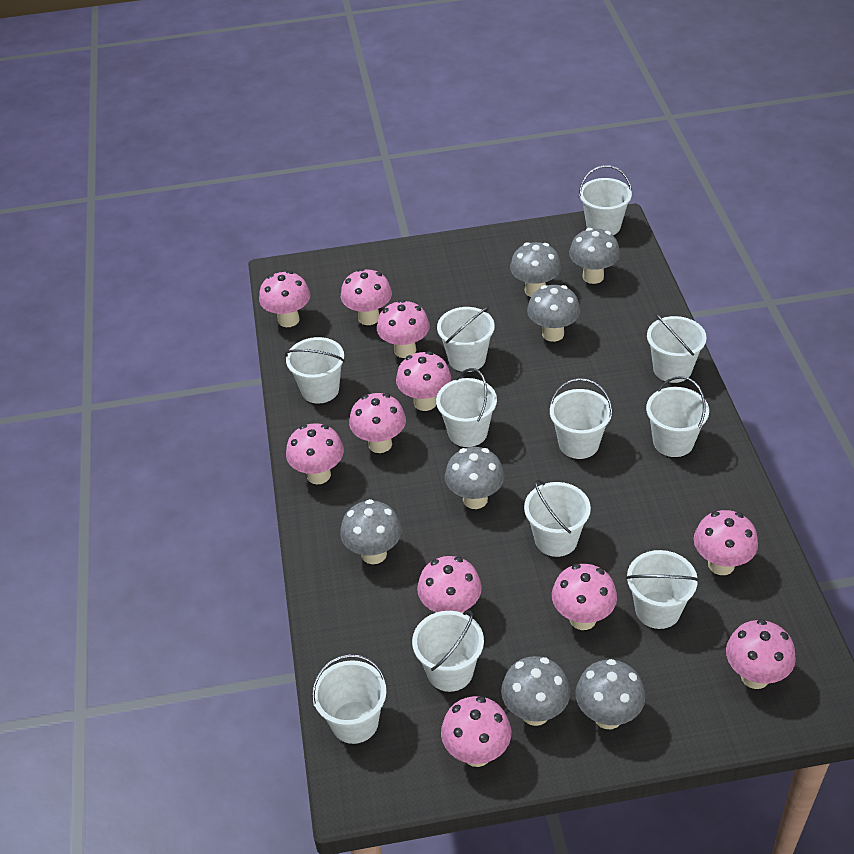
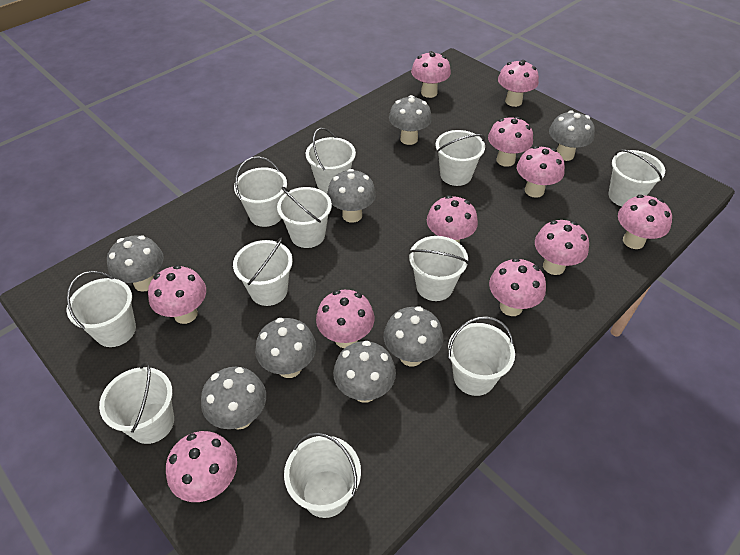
grey mushroom: [340,499,402,564] [445,447,504,509] [501,656,570,726] [510,242,561,297] [527,285,580,342] [569,228,620,284] [575,659,645,729] = 7 -> [107,235,164,292] [201,367,266,430] [255,318,316,378] [327,169,376,223] [333,341,396,403] [384,306,443,366] [389,95,432,145] [549,110,595,161] = 8

